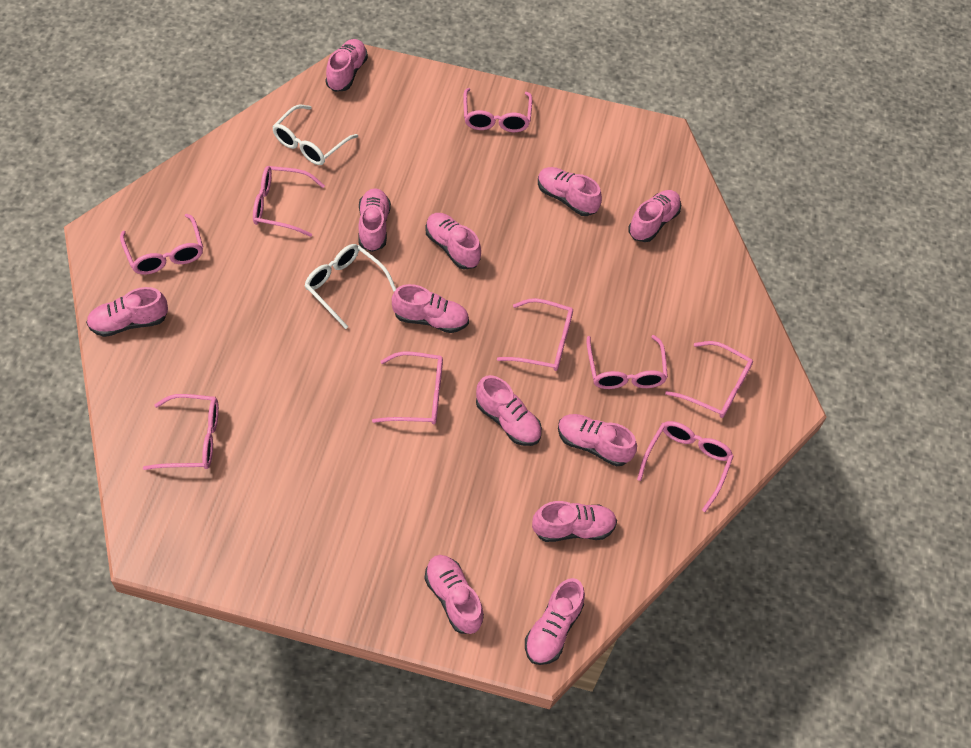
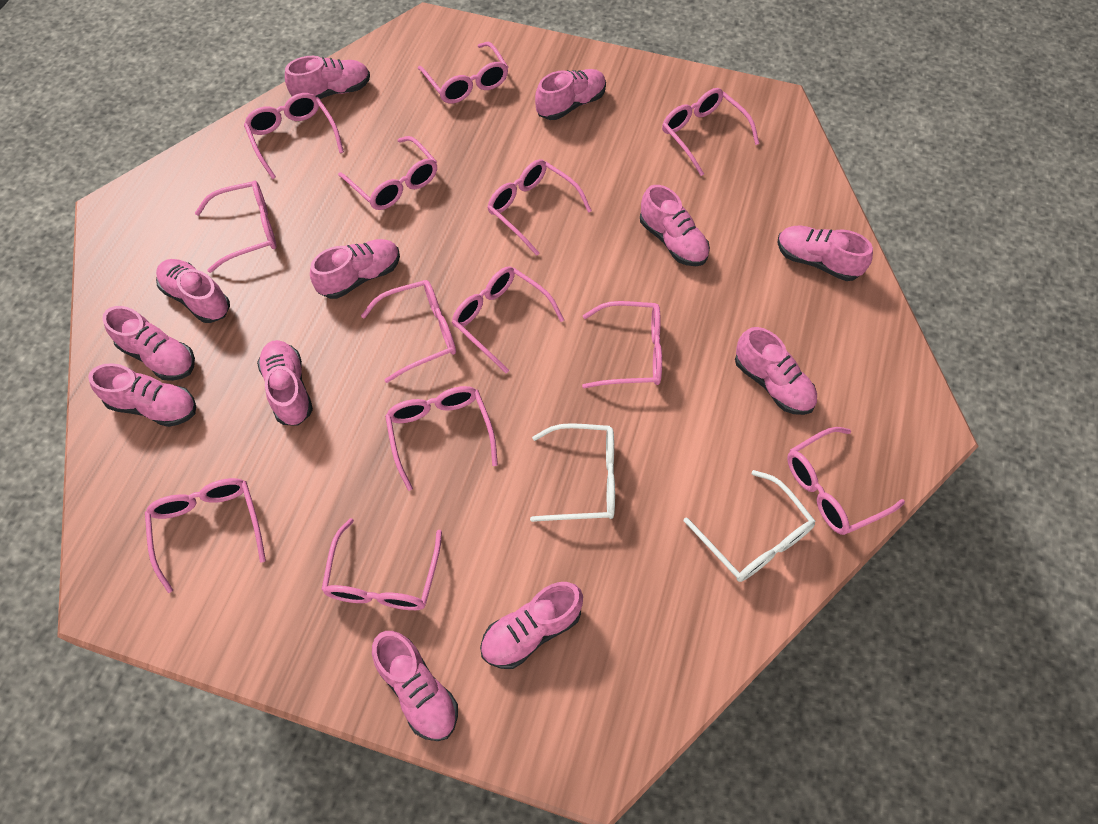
pink glasses: [120,214,203,275] [143,394,219,470] [253,166,325,237] [372,352,443,424] [463,88,532,132] [497,298,573,371] [587,335,668,389] [637,421,734,512] [665,341,753,418] = 9 -> [145,478,266,593] [195,180,277,273] [244,93,344,179] [321,518,442,610] [338,136,437,210] [361,280,456,383] [385,386,498,491] [418,42,508,104] [452,266,564,373] [487,159,592,256] [582,301,662,389] [662,88,759,176] [787,427,905,535] = 13

